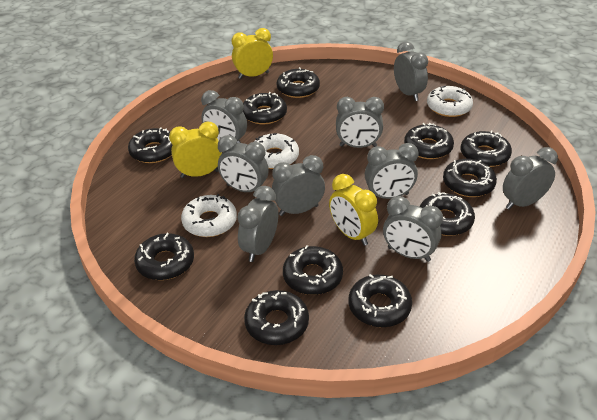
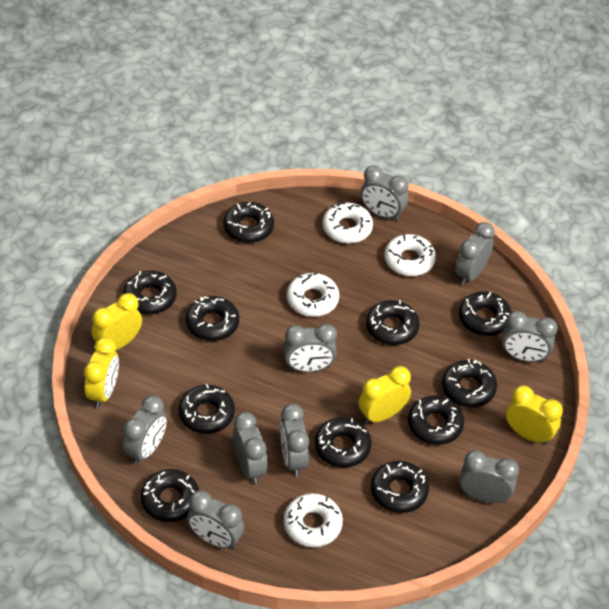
white donut: [181,194,237,237] [253,133,299,169] [427,86,473,117] = 3 -> [283,493,343,547] [287,272,339,317] [322,202,373,244] [384,234,436,276] = 4
yellow clock: [169,122,222,178] [232,28,273,79] [329,174,378,246] = 3 -> [84,337,119,408] [92,293,142,350] [358,366,411,424] [506,385,563,445] = 4

